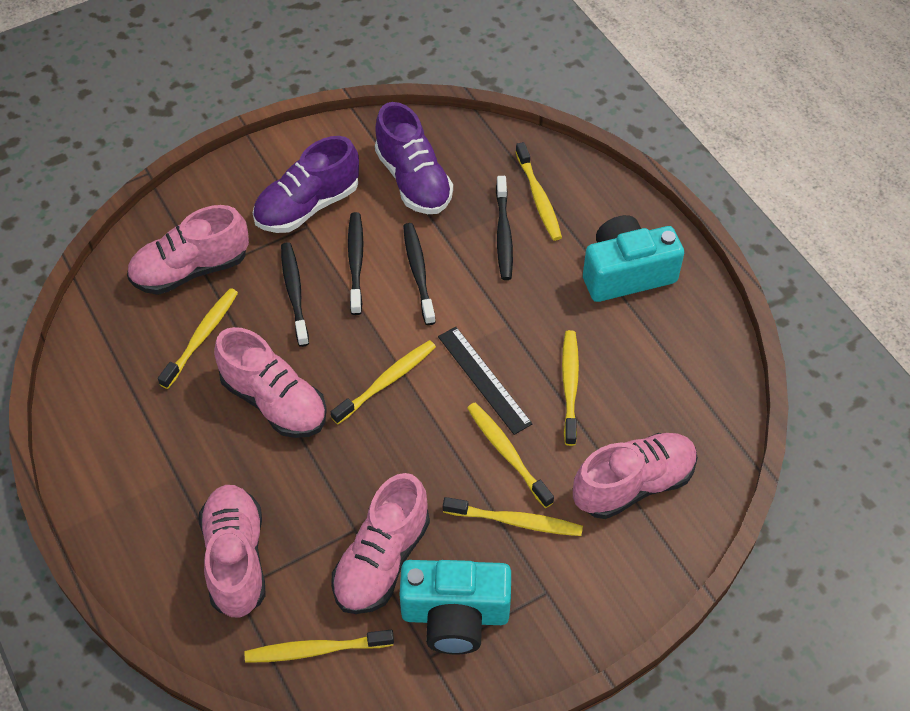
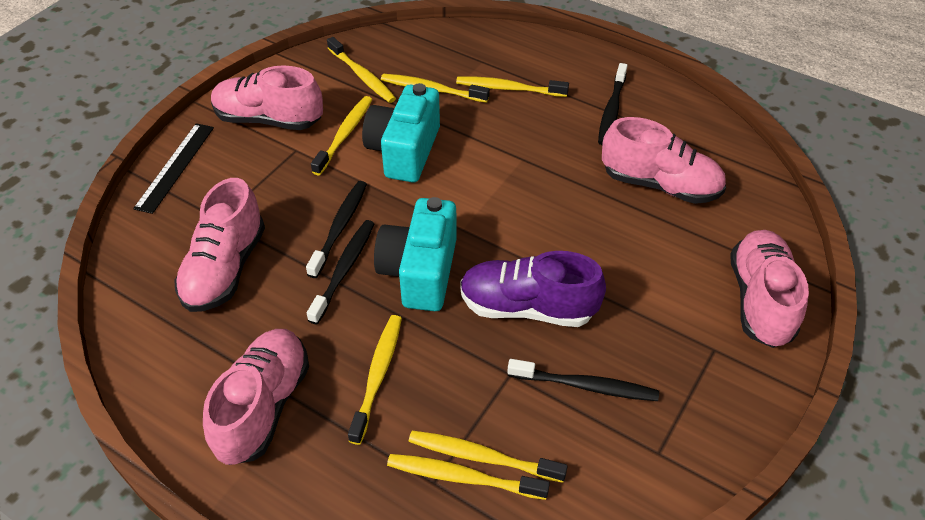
purple shoe: [252,136,359,233] [375,102,453,214] = 2 -> [460,251,606,327] = 1

